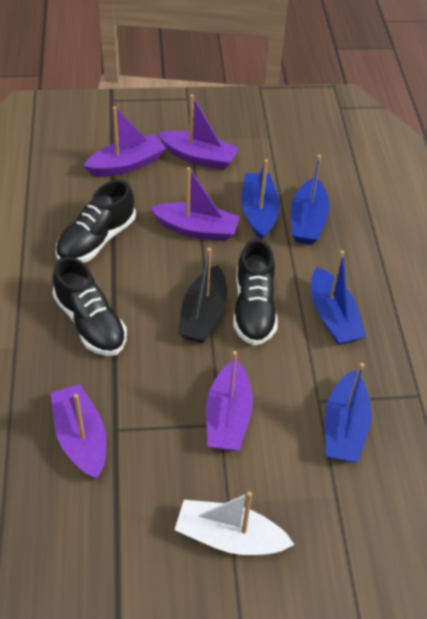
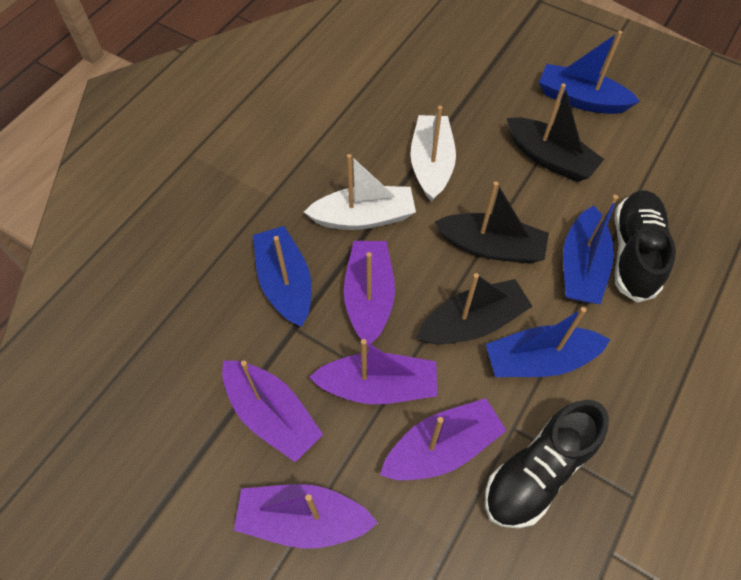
black boat: [178,248,227,343] = 1 -> [417,273,533,344] [435,181,549,264] [507,83,604,182] = 3
black shoe: [53,257,127,356] [56,180,136,263] [233,239,278,345] = 3 -> [485,400,609,529] [615,190,676,303] = 2
white boat: [175,492,295,555] = 1 -> [304,154,416,230] [410,106,456,202] = 2

